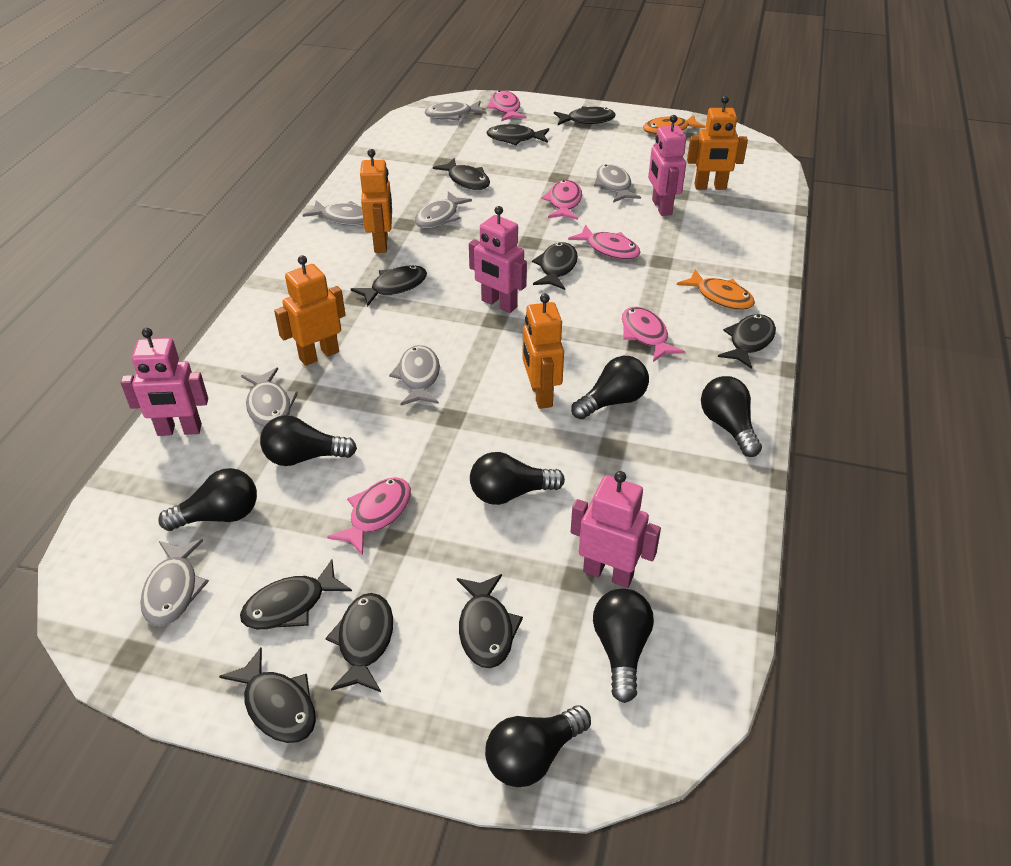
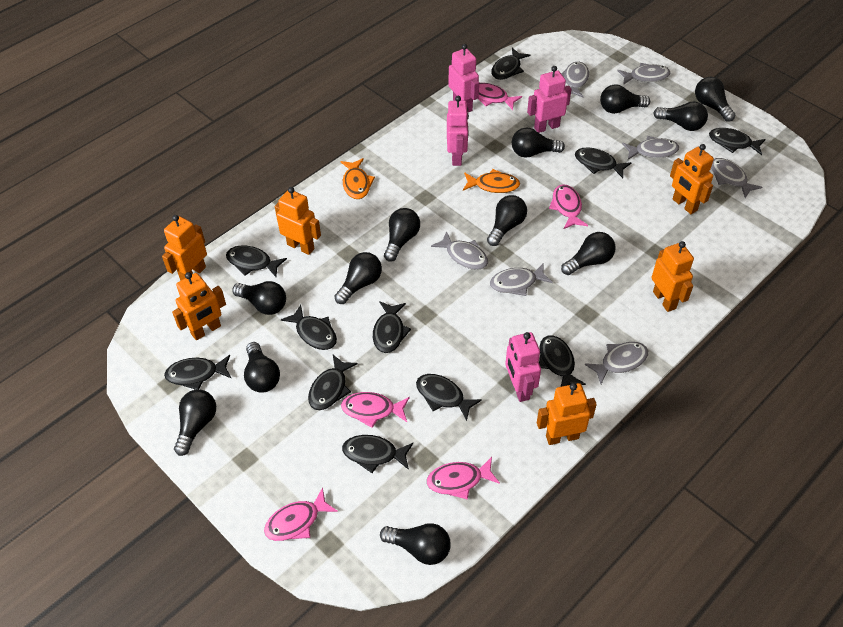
black fish: [219,647,316,743] [240,559,352,629] [325,593,393,692] [351,265,427,307] [433,158,490,190] [457,574,523,668] [486,124,549,145] [532,242,578,290] [554,106,616,125] [718,314,776,369] = 10 -> [164,355,231,390] [226,246,287,277] [281,304,337,350] [308,355,358,410] [342,435,413,473] [373,301,411,353] [416,374,482,421] [491,48,530,80] [539,335,586,387] [575,148,631,178] [709,128,766,155] = 11
black light bulb: [158,468,257,531] [260,415,357,466] [470,452,565,505] [485,705,591,787] [571,356,649,420] [593,589,654,703] [701,376,762,457] = 7 -> [174,390,216,456] [232,281,286,315] [244,342,280,393] [334,252,382,304] [380,523,451,565] [384,208,420,262] [487,195,527,246] [512,128,565,158] [561,232,616,275] [600,84,650,114] [653,101,708,131] [695,77,735,122] = 12
orange robot: [274,255,345,366] [360,149,392,253] [522,294,564,409] [687,96,748,190] = 4 -> [162,215,207,281] [172,272,226,340] [275,187,321,255] [537,383,597,445] [651,241,694,312] [670,144,714,214] = 6

